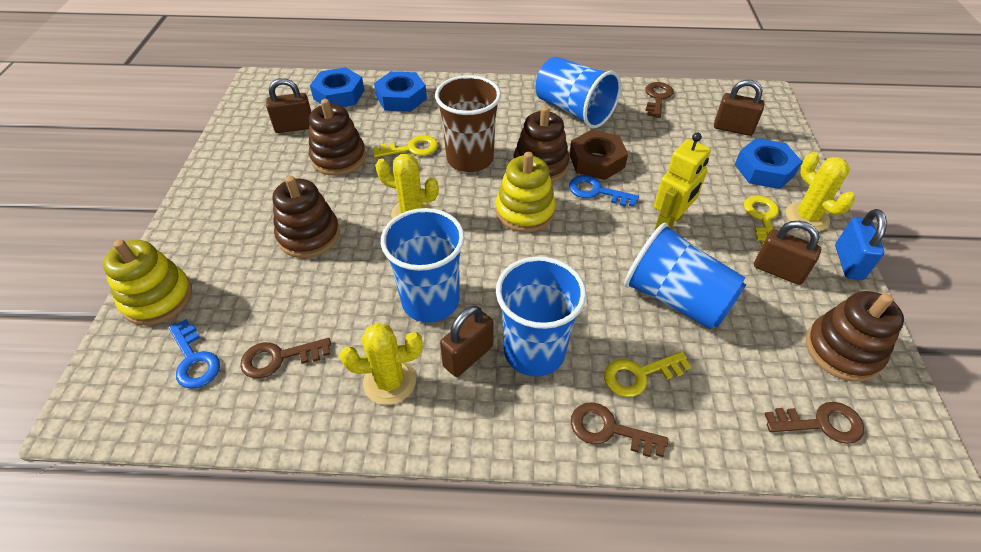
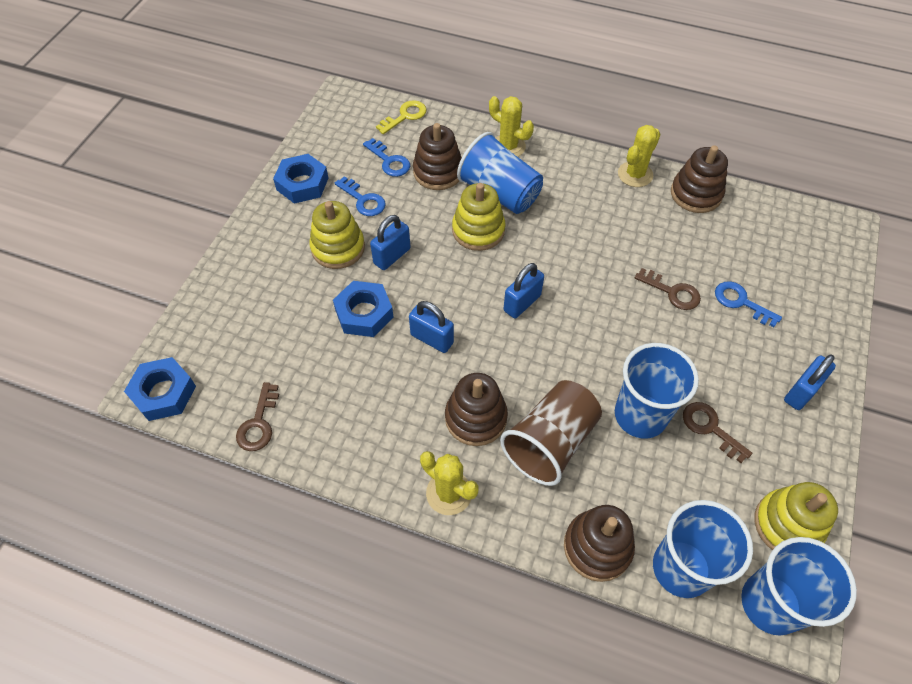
blue key: [169,319,220,389] [569,175,639,207] = 2 -> [335,176,386,216] [363,138,410,177] [715,281,782,327] = 3
blue padlock: [835,209,887,280] = 1 -> [370,215,411,270] [409,301,454,353] [504,263,544,318] [784,355,836,410] = 4
brown key: [240,338,331,379] [571,402,668,457] [645,82,673,118] [765,402,864,444] = 4 -> [236,382,279,451] [634,268,701,310] [683,402,752,463] = 3
brown nut: [569,130,628,180] = 1 -> none = 0
brown padlock: [266,78,311,133] [440,305,494,377] [714,80,764,136] [754,221,821,285] = 4 -> none = 0
yellow key: [373,135,438,158] [604,352,691,397] [744,195,779,246] = 3 -> [376,100,427,134] = 1
yellow robot: [654,132,711,229] = 1 -> none = 0
yellow stacking toy: [103,240,192,326] [495,152,556,232] = 2 -> [309,201,365,269] [452,183,506,251] [754,482,838,550] = 3

